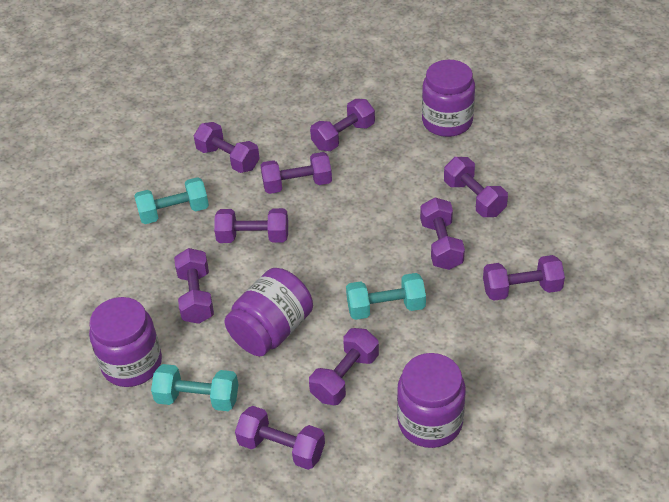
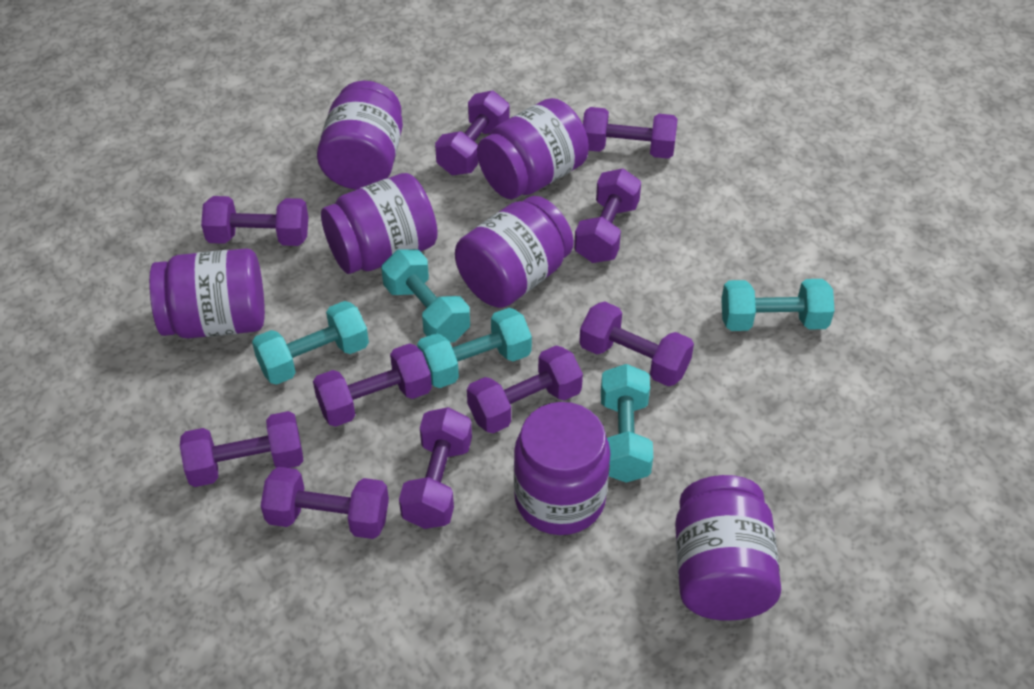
purple jar: [89,297,162,387] [224,268,313,356] [397,353,466,448] [422,60,475,137] = 4 -> [149,248,265,338] [317,81,403,190] [321,173,438,274] [455,196,574,308] [477,98,589,199] [514,402,610,535] [675,475,781,621] = 7
turquoise dumbbell: [134,177,209,224] [151,364,238,411] [346,273,426,320] = 3 -> [252,301,369,385] [381,249,470,343] [417,308,532,388] [601,364,653,483] [721,279,835,331] = 5

